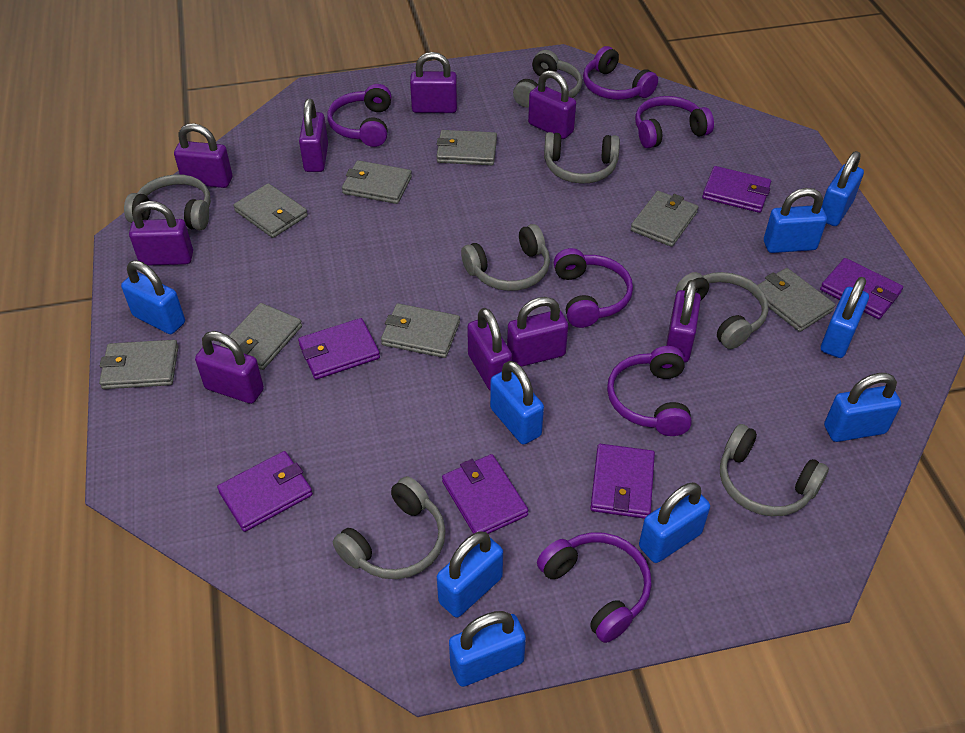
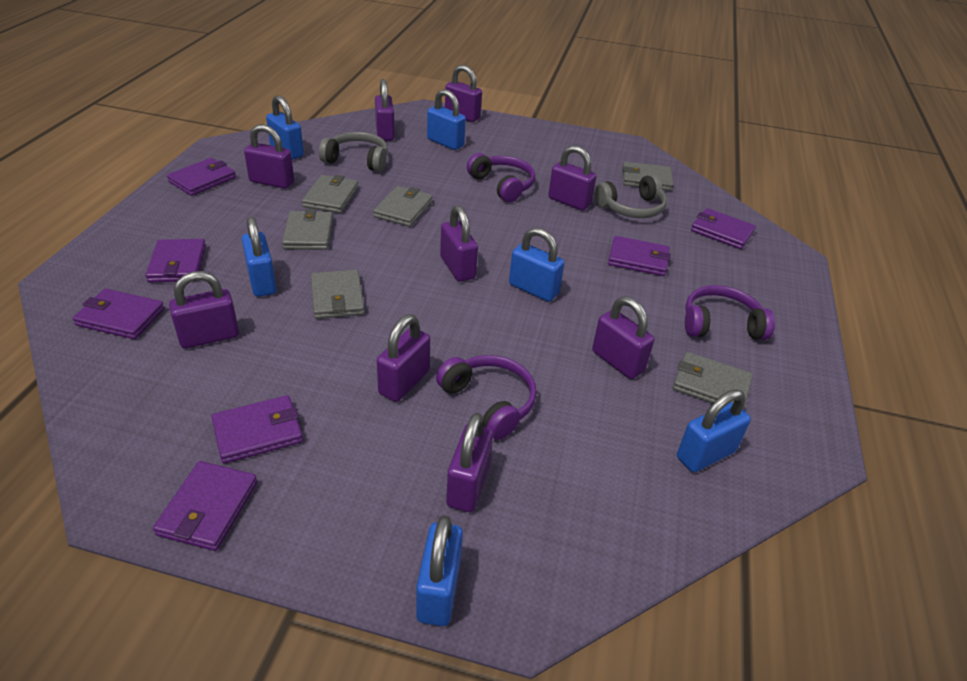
blue padlock: [121,260,185,334] [437,531,503,617] [449,611,526,687] [490,361,544,445] [639,482,710,563] [764,188,827,253] [821,277,869,358] [822,151,864,226] [824,373,901,442] = 9 -> [242,217,277,297] [266,95,304,160] [416,515,463,626] [427,89,466,150] [509,227,564,302] [677,389,751,472] = 6
grey headphones: [124,174,211,230] [333,476,446,579] [461,224,550,291] [513,50,582,107] [544,132,620,184] [675,272,768,349] [720,424,829,516] = 7 -> [319,132,388,172] [594,175,667,218] = 2
grey wallet: [99,340,179,389] [220,303,302,370] [234,183,308,238] [342,160,412,204] [381,303,460,358] [437,130,497,165] [631,191,698,247] [752,268,835,332] = 8 -> [282,209,333,250] [302,175,359,213] [311,270,365,319] [373,186,433,227] [622,162,674,191] [673,352,753,409] = 6
purple headphones: [327,84,391,147] [537,532,652,643] [554,248,633,328] [583,46,658,100] [607,346,692,436] [635,96,714,148] = 6 -> [436,355,537,440] [467,153,535,202] [685,285,775,340] = 3
purple wallet: [217,451,313,532] [298,318,380,379] [442,454,528,534] [590,444,655,519] [702,166,771,213] [820,258,903,319] = 6 -> [73,288,165,339] [146,239,206,282] [153,461,257,551] [167,158,236,196] [212,395,303,464] [608,236,671,276] [691,208,756,249] = 7

